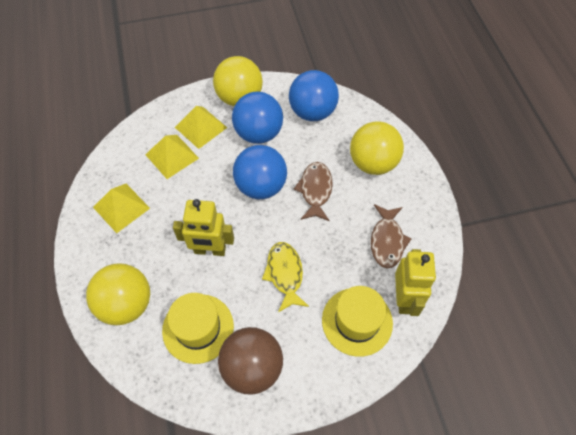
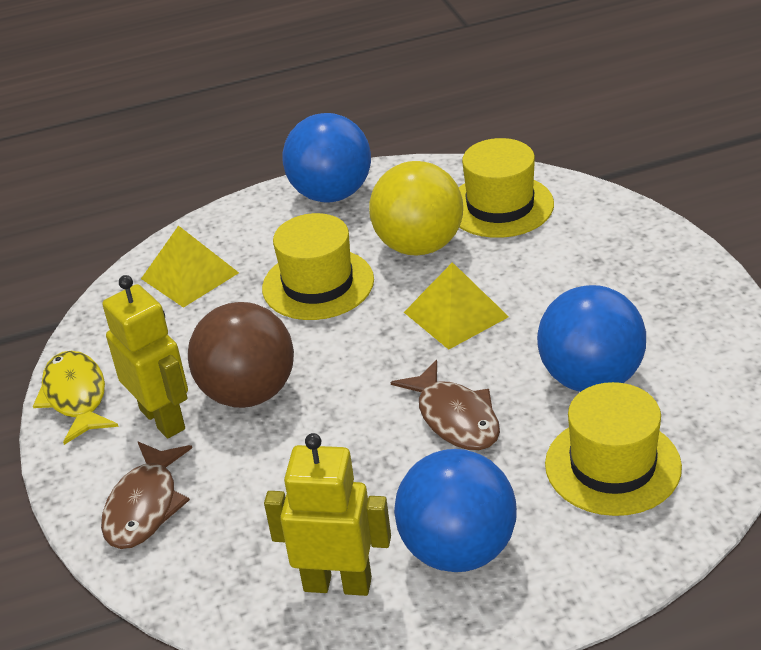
yellow ball: [86,263,150,325] [213,56,263,106] [350,121,404,175] = 3 -> [369,161,463,255] = 1
yellow hat: [162,293,234,364] [322,286,393,357] = 2 -> [262,213,374,320] [459,138,554,238] [545,382,682,516] = 3
yellow pyramid: [93,184,150,233] [145,135,199,179] [175,106,227,149] = 3 -> [141,225,239,308] [404,262,509,350] = 2

